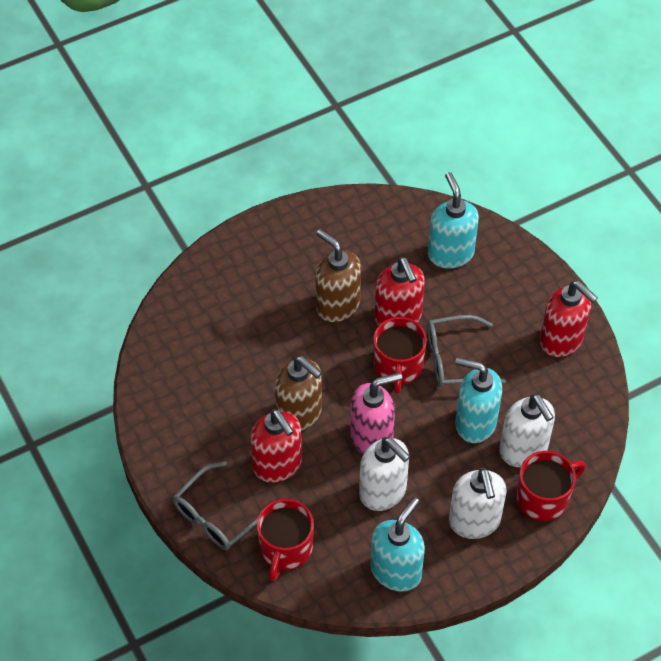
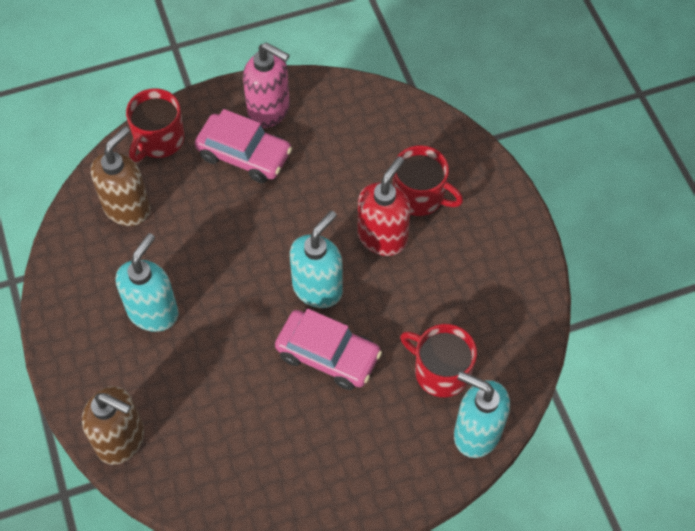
grey glasses: [173,461,258,550] [427,315,506,387] = 2 -> none = 0
pink car: none = 0 -> [195,109,292,183] [275,309,382,390] = 2
red soap dispenser: [250,409,302,483] [375,257,425,326] [540,281,598,357] = 3 -> [358,156,411,256] = 1
white soap dispenser: [359,437,410,511] [449,468,507,539] [499,394,555,467] = 3 -> none = 0

